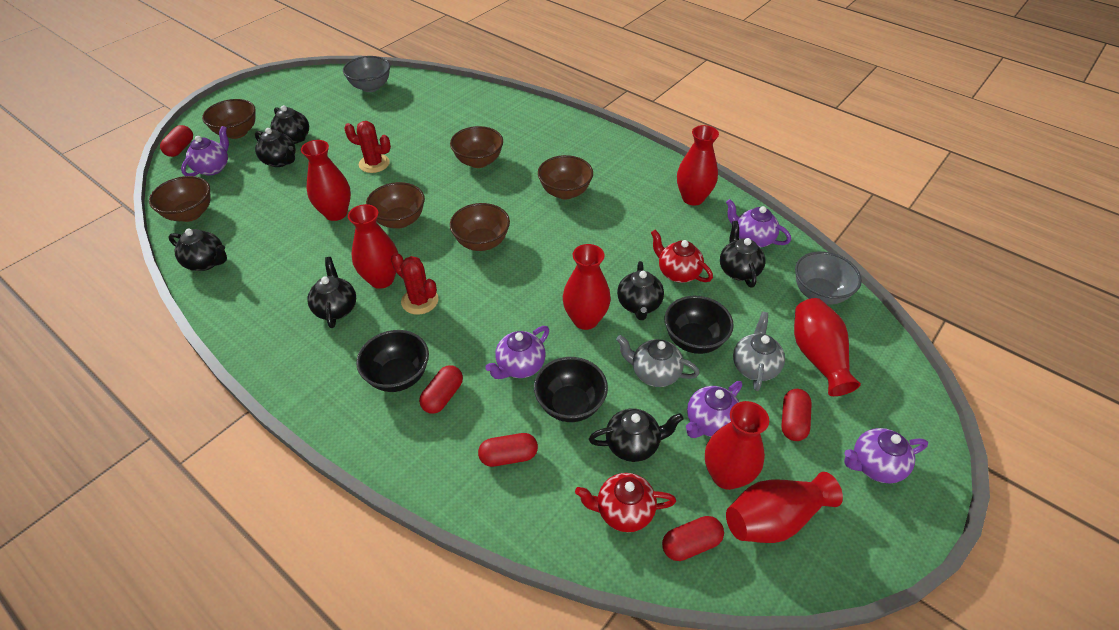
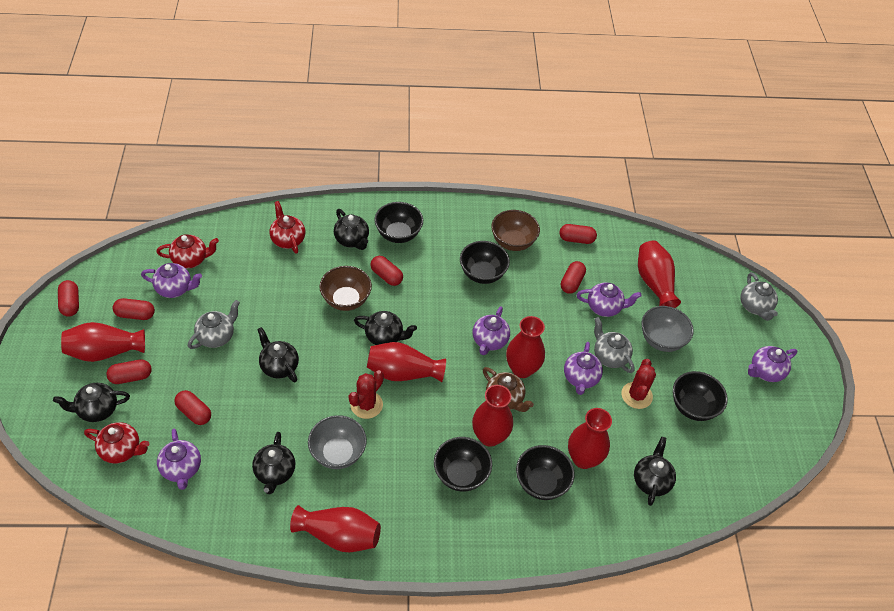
black bowl: [356,330,429,392] [534,357,608,422] [665,296,734,354] = 3 -> [374,202,423,243] [434,437,492,492] [460,241,510,284] [516,445,575,500] [673,371,728,421] = 5
black teapot: [168,229,227,271] [255,128,296,167] [271,105,309,144] [307,257,356,328] [589,408,684,462] [617,261,664,320] [720,221,765,288] = 7 -> [53,383,130,422] [252,432,295,494] [257,327,299,382] [334,209,369,250] [354,311,417,345] [634,437,676,506] = 6
brown bowl: [149,176,211,222] [202,99,256,139] [366,182,425,229] [450,126,503,168] [450,203,510,251] [538,155,593,199] = 6 -> [319,266,372,311] [491,210,540,251] = 2
brown teapot: none = 0 -> [483,367,534,412] = 1
grey teapot: [616,335,699,387] [733,312,785,391] = 2 -> [188,300,240,349] [594,317,635,373] [740,272,778,321] = 3
purple teapot: [181,126,229,176] [485,326,549,379] [686,381,742,438] [726,199,791,248] [844,428,928,484] = 5 -> [141,263,202,298] [157,429,201,490] [473,307,510,355] [564,342,603,395] [577,283,642,317] [748,346,797,382] = 6
red capsule: [160,125,193,157] [419,365,463,414] [478,433,538,467] [662,516,724,561] [781,389,812,441] = 5 -> [58,280,79,317] [106,359,152,384] [113,298,155,320] [174,390,211,425] [370,256,403,286] [560,224,597,244] [561,261,586,294] = 7
red teapot: [575,473,676,532] [651,230,713,283] = 2 -> [84,422,149,464] [156,234,219,269] [270,201,305,254] = 3

